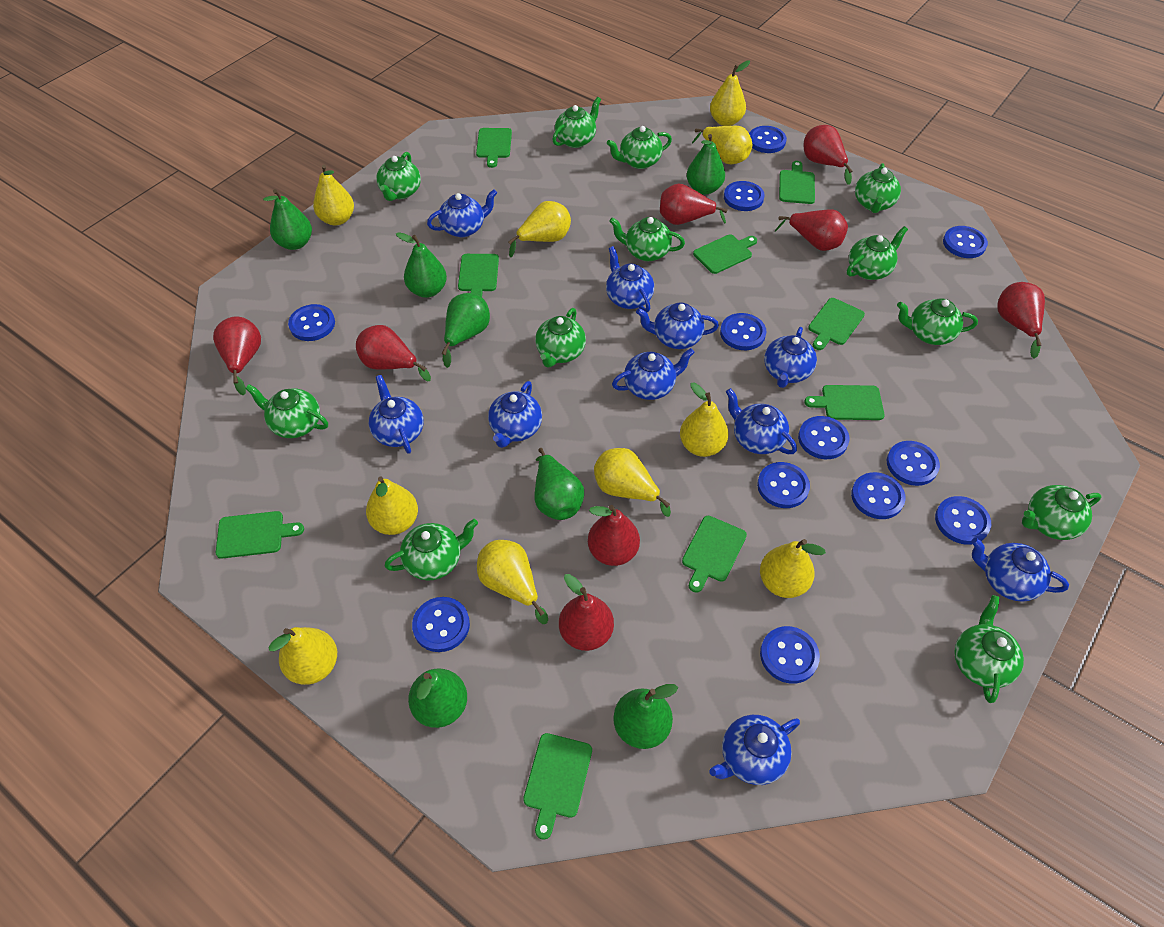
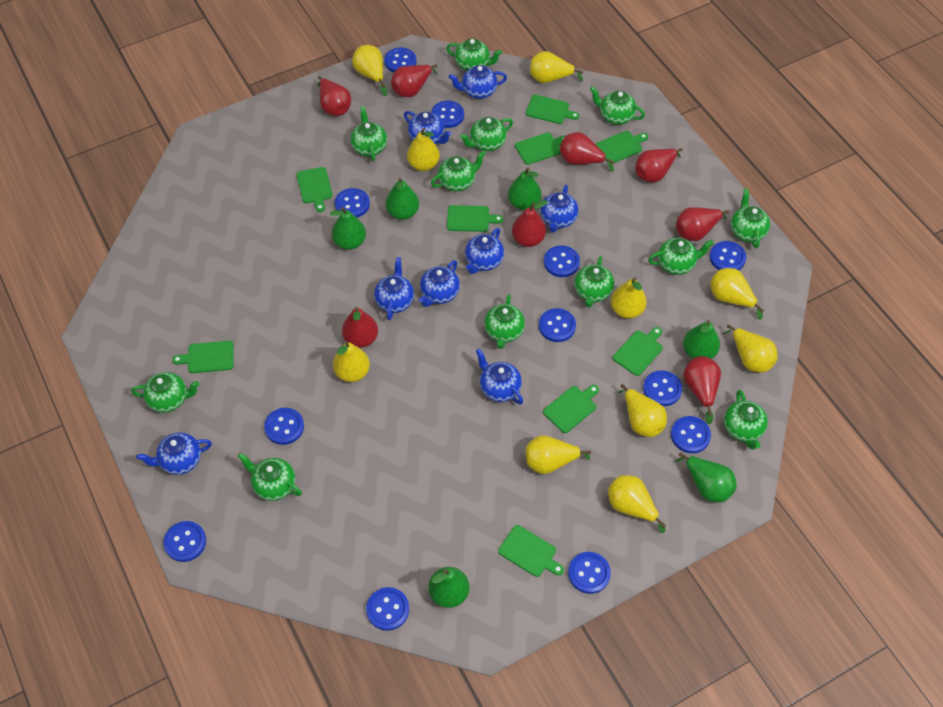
blue teapot: [369,375,424,454] [427,189,497,237] [488,381,542,448] [606,246,654,312] [612,348,695,400] [636,303,719,349] [709,715,800,785] [726,388,797,454] [764,327,817,388] [971,538,1069,602] = 10 -> [136,433,212,475] [374,257,414,320] [404,111,452,144] [419,260,460,307] [449,65,507,99] [465,228,504,274] [476,348,523,404] [540,185,579,233] = 8
green pear: [263,189,312,250] [396,232,447,298] [408,669,467,728] [442,293,490,368] [534,448,584,520] [613,684,678,749] [687,134,725,195] = 7 -> [330,207,366,250] [385,177,419,220] [428,567,469,608] [508,167,541,210] [675,452,737,503] [683,320,720,359] = 6

